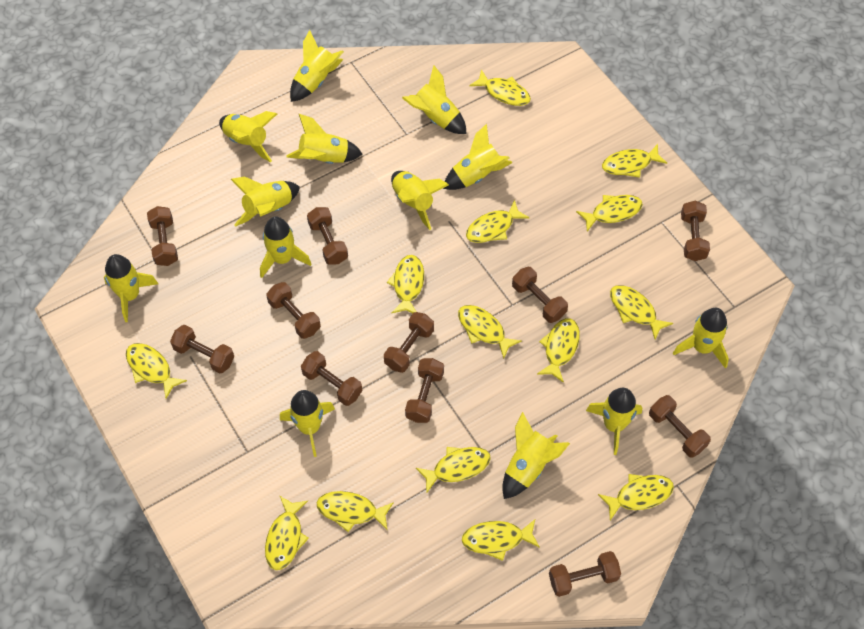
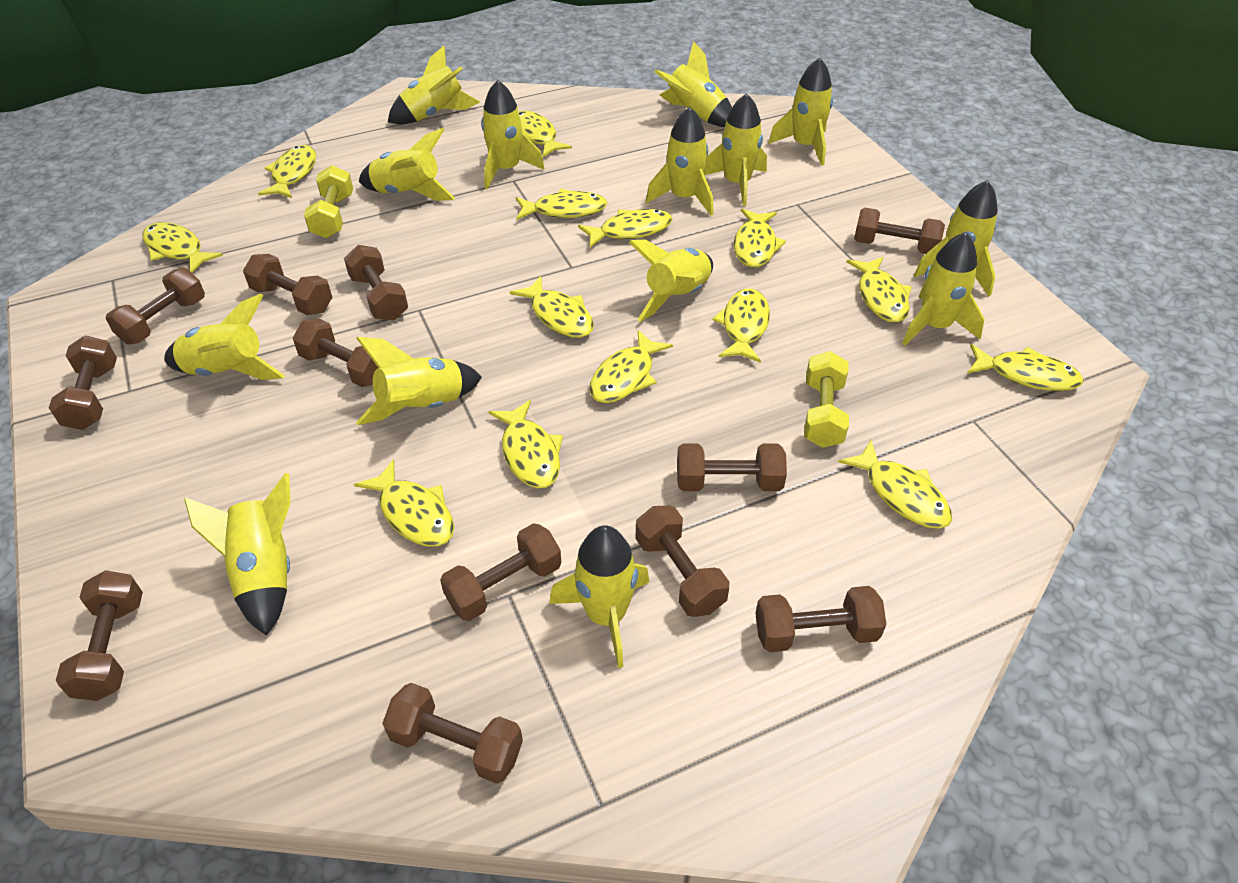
brown dumbbell: [147,206,178,266] [170,325,234,373] [266,282,321,339] [301,351,362,406] [307,207,348,265] [384,312,434,373] [405,358,444,423] [512,267,568,323] [549,551,621,597] [649,395,711,458] [681,200,710,261] = 11 -> [49,336,117,430] [56,570,143,701] [105,268,205,344] [243,254,332,315] [293,319,378,387] [344,245,408,320] [382,683,523,784] [440,523,562,621] [636,506,729,617] [677,443,787,491] [755,586,887,652] [854,208,945,254] = 12
yellow dumbbell: none = 0 -> [304,165,353,238] [804,351,849,448] = 2
yellow rocket: [104,254,158,322] [219,111,277,162] [231,177,300,227] [260,217,311,278] [280,390,335,457] [286,114,362,164] [290,30,344,102] [391,171,449,230] [402,65,467,134] [443,124,513,190] [502,412,570,499] [586,388,643,455] [673,308,729,369] = 13 -> [164,294,285,380] [184,473,291,636] [356,337,482,425] [359,128,455,201] [388,46,480,124] [481,80,545,189] [549,525,649,668] [629,239,713,322] [646,107,713,216] [654,41,732,127] [704,93,767,206] [768,57,833,166] [902,232,985,345] [914,180,998,296] = 14

